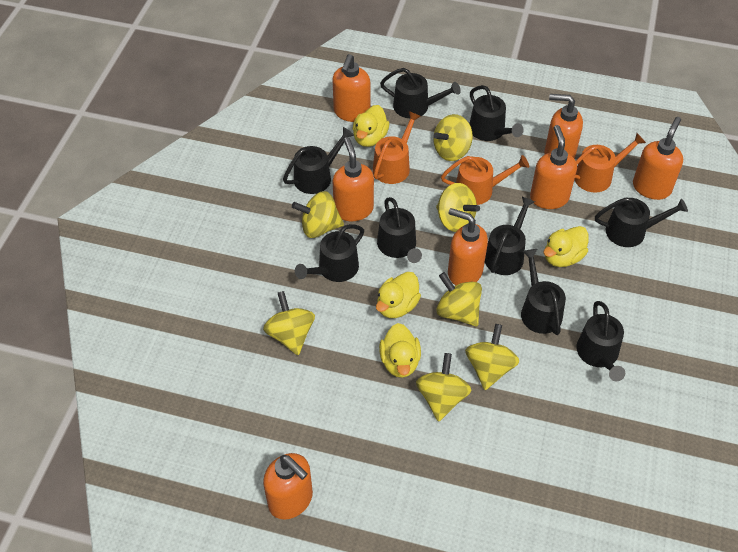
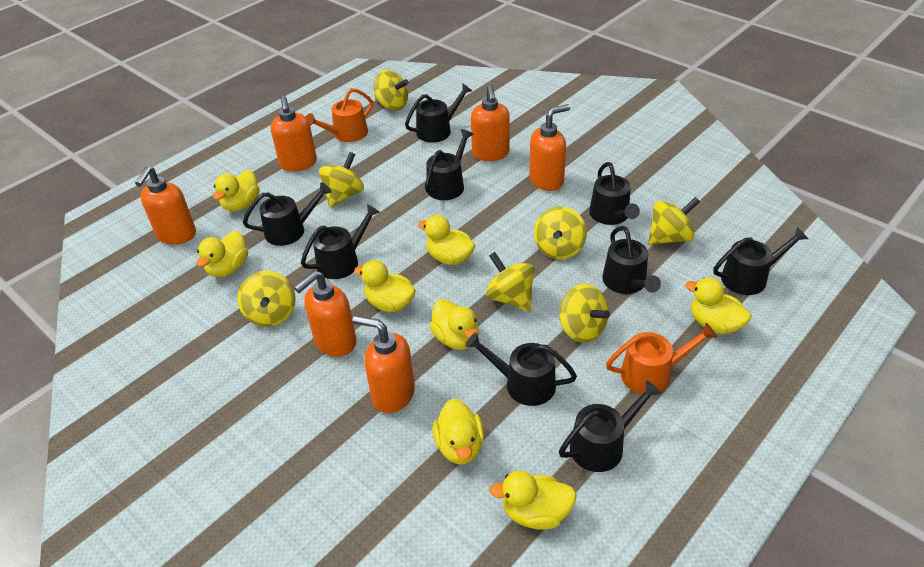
orange soap dispenser: [263,453,313,519] [332,54,370,122] [333,137,374,221] [448,208,488,285] [530,125,577,209] [544,94,583,159] [633,117,683,200] = 7 -> [135,166,196,245] [271,96,317,171] [294,271,357,357] [353,316,415,413] [471,85,510,161] [529,104,570,191] = 6
orange watering can: [373,111,421,184] [441,155,529,205] [574,133,646,193] = 3 -> [306,88,373,142] [606,323,717,394] = 2
yellow duck: [353,105,390,147] [376,272,421,318] [379,323,421,378] [543,226,589,267] = 4 -> [197,231,248,277] [213,170,260,211] [354,260,416,312] [418,215,475,265] [430,299,479,350] [433,399,484,464] [489,470,577,530] [685,277,752,334] = 8

